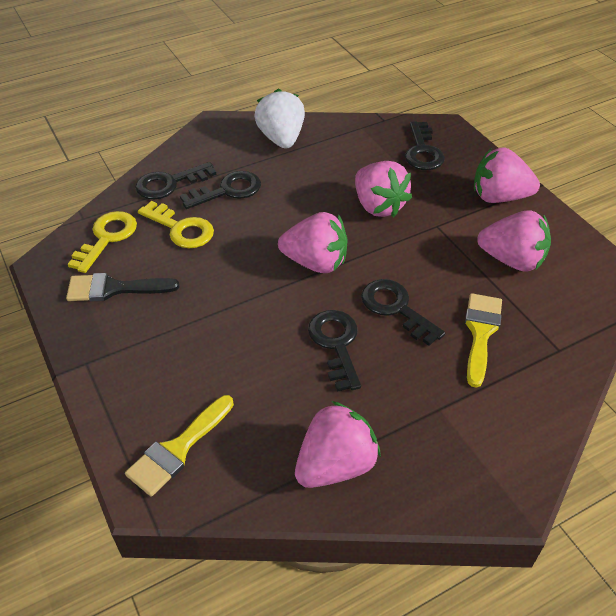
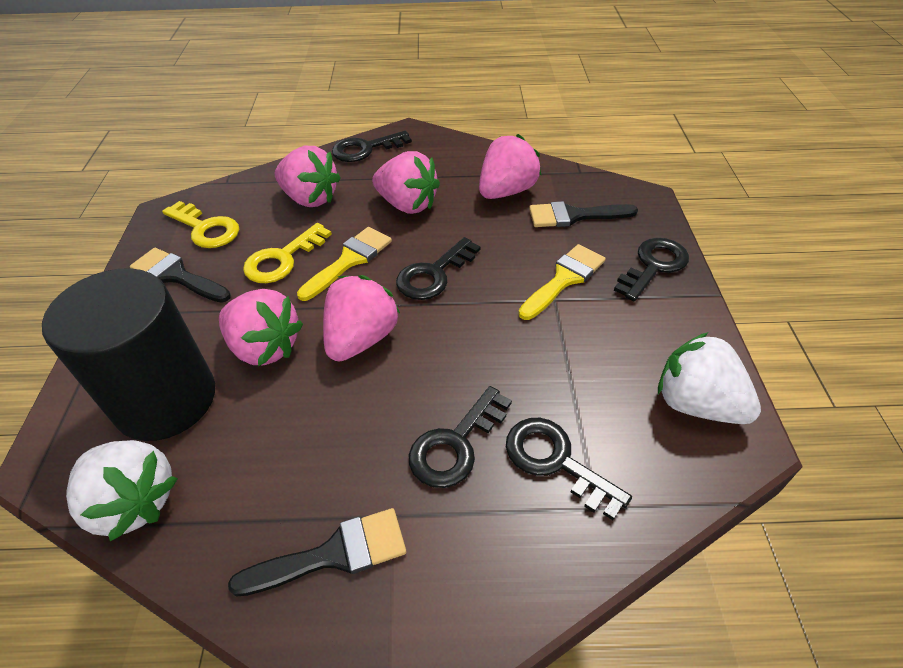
black brush: [66,273,179,301] = 1 -> [130,248,231,303] [228,508,406,597] [529,201,638,227] = 3
black cylinder: none = 0 -> [42,268,215,441] = 1
white strawberry: [254,89,305,149] = 1 -> [66,440,178,541] [658,332,761,424] = 2

